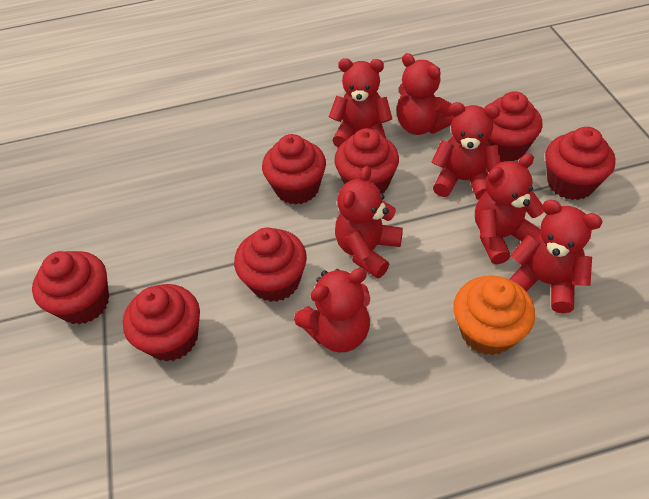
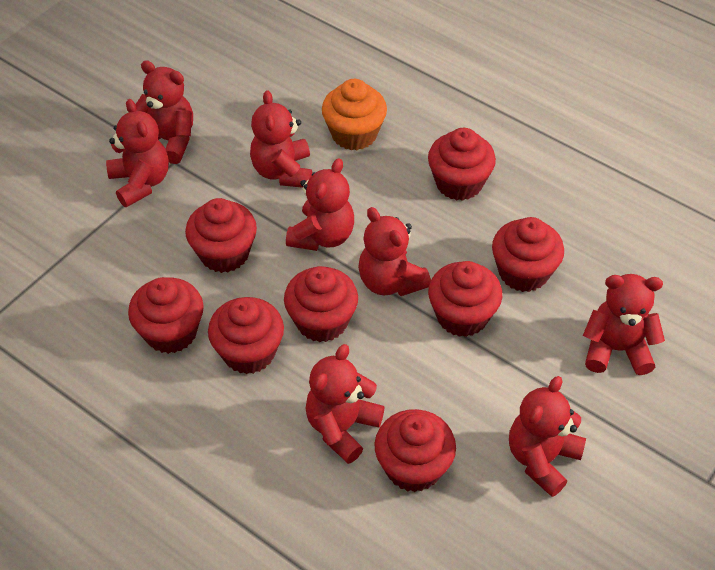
red cupcake: [32,251,109,324] [123,284,200,362] [234,227,307,302] [262,134,326,205] [334,128,399,194] [484,91,542,162] [545,127,616,200] = 7 -> [128,277,204,354] [185,198,257,273] [208,297,284,374] [284,266,358,342] [374,409,456,492] [428,128,496,201] [428,261,502,337] [492,217,564,292] = 8
red teddy bear: [294,268,370,353] [329,58,392,148] [335,166,403,279] [396,53,454,135] [431,102,501,200] [475,153,544,264] [509,200,603,314] = 7 -> [106,99,169,207] [136,60,193,164] [250,90,312,188] [286,158,354,251] [305,344,385,464] [358,207,431,296] [509,376,586,497] [583,274,665,375] = 8

